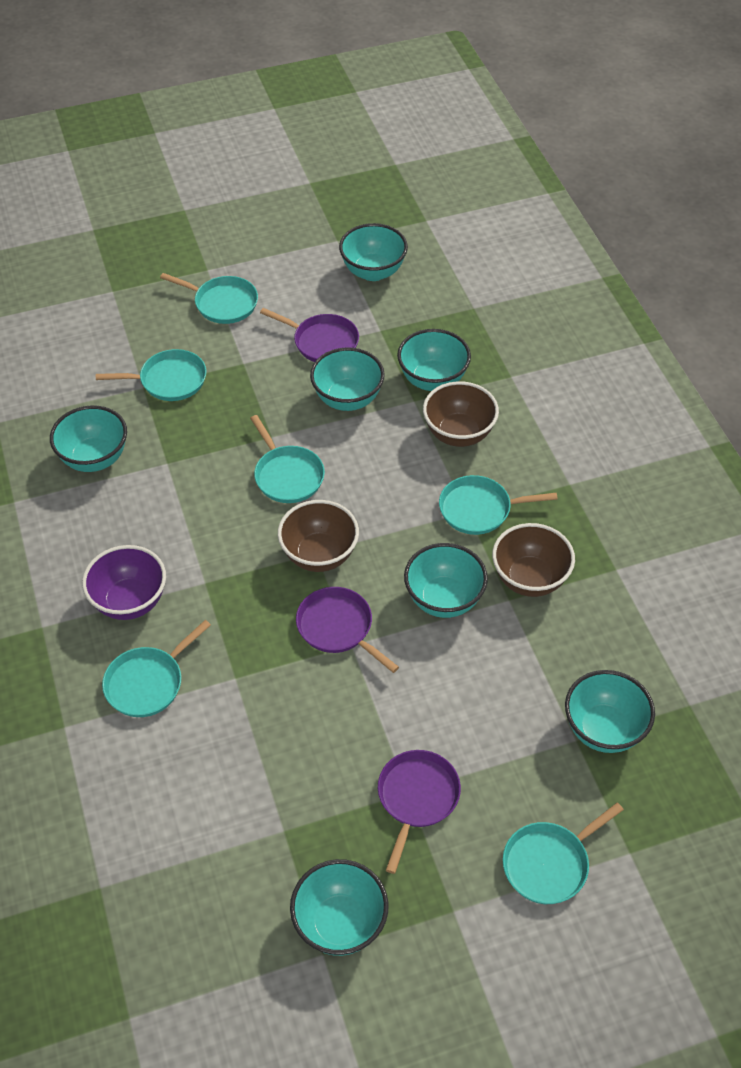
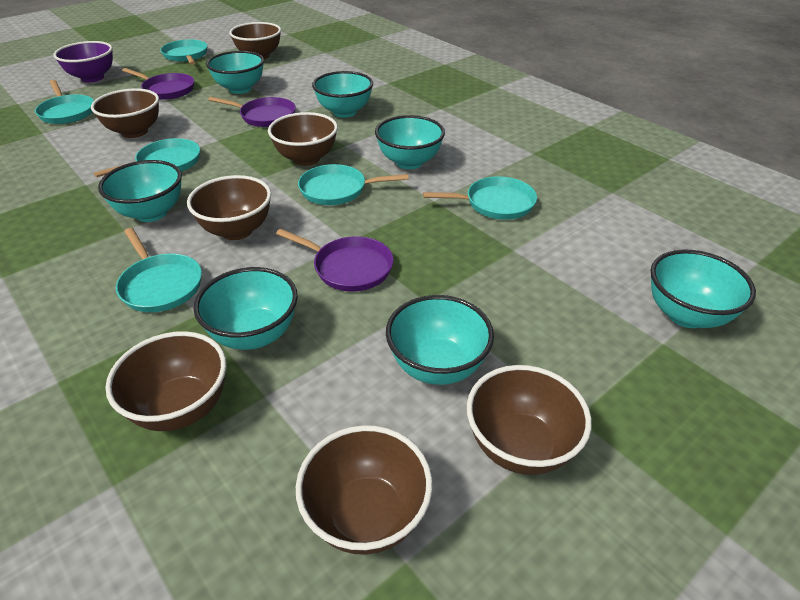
brown bowl: [278,500,359,572] [423,381,499,447] [492,523,575,597] = 3 -> [91,88,159,138] [105,331,227,431] [187,175,271,240] [229,22,281,60] [268,112,338,166] [296,425,432,555] [467,365,592,475] = 7

